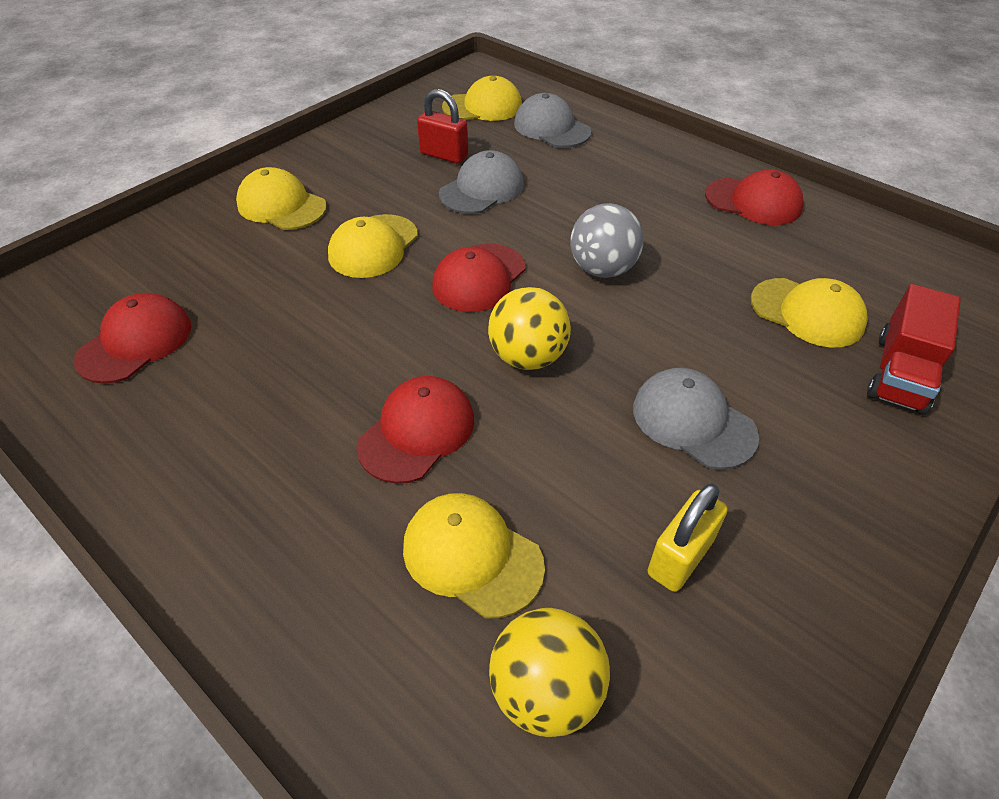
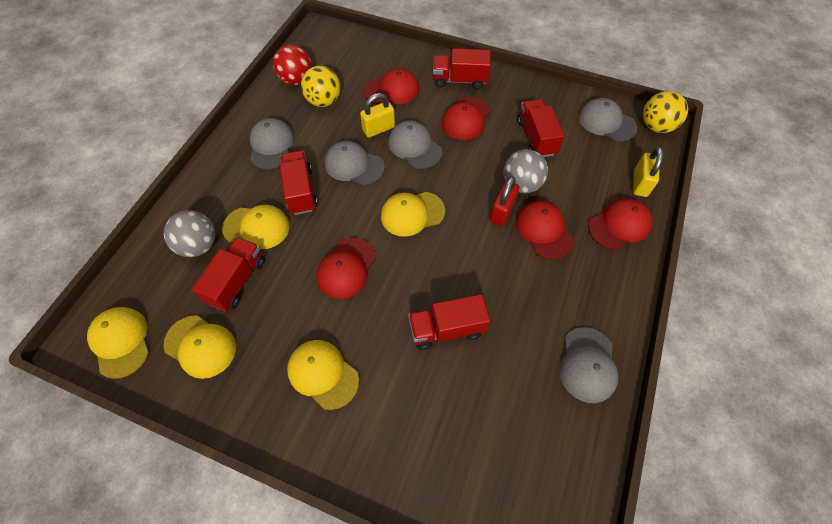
grey ball: [570,203,644,278] = 1 -> [164,210,215,257] [503,149,548,193] = 2
grey cap: [439,150,524,214] [514,93,591,148] [633,368,759,470] = 3 -> [250,118,294,169] [325,141,385,185] [388,120,442,169] [560,327,619,403] [579,98,637,142] = 5
red ball: none = 0 -> [273,45,312,85] = 1
red cap: [74,293,191,384] [356,376,474,484] [432,243,526,312] [705,169,804,225] = 4 -> [316,238,376,299] [364,68,419,104] [442,97,490,140] [516,201,574,260] [588,198,652,250] = 5
red truck: [867,284,961,415] = 1 -> [192,237,265,311] [279,151,318,215] [408,294,490,350] [433,48,491,89] [517,99,564,157] = 5
yellow padlock: [647,483,727,592] = 1 -> [360,93,395,138] [633,147,663,197] = 2

